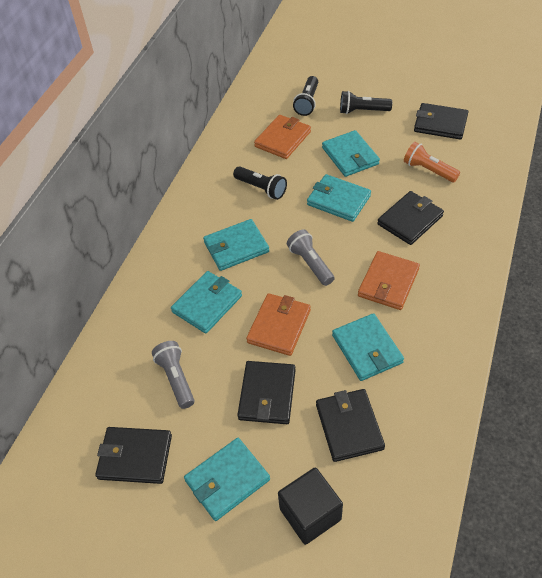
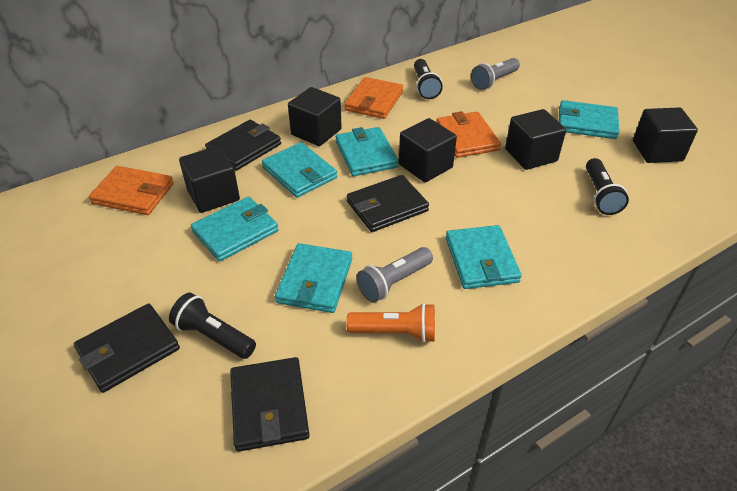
black cube: [278,467,343,545] = 1 -> [179,146,240,213] [288,87,342,146] [399,118,457,182] [505,109,566,170] [633,107,698,163] = 5
black wallet: [95,427,172,484] [237,361,295,424] [316,389,385,462] [377,191,444,245] [414,103,468,140] = 5 -> [74,303,180,393] [205,120,281,171] [230,357,310,452] [347,175,429,232] = 4

